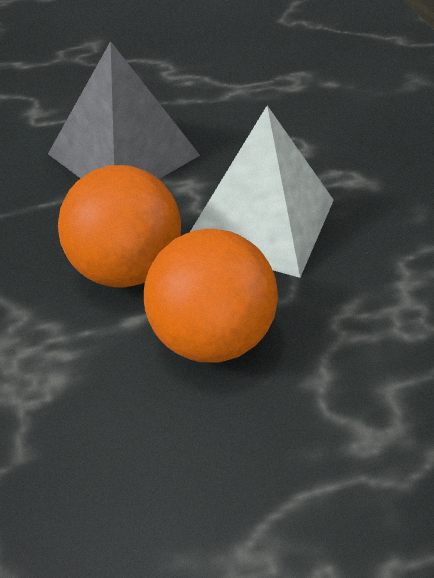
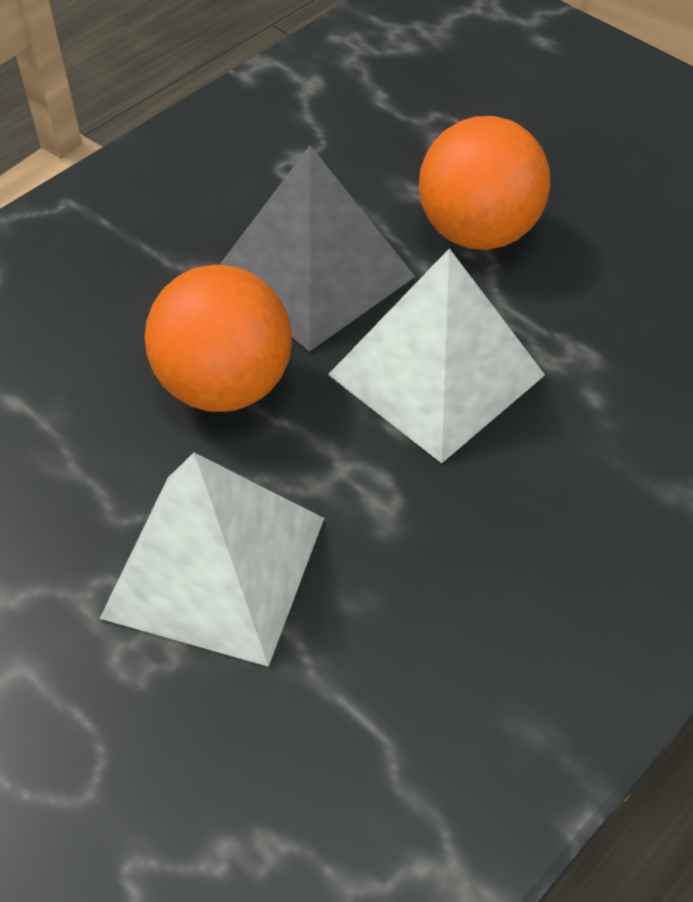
white pyramid: [190,106,334,278] = 1 -> [100,453,324,667] [328,248,545,463] = 2

